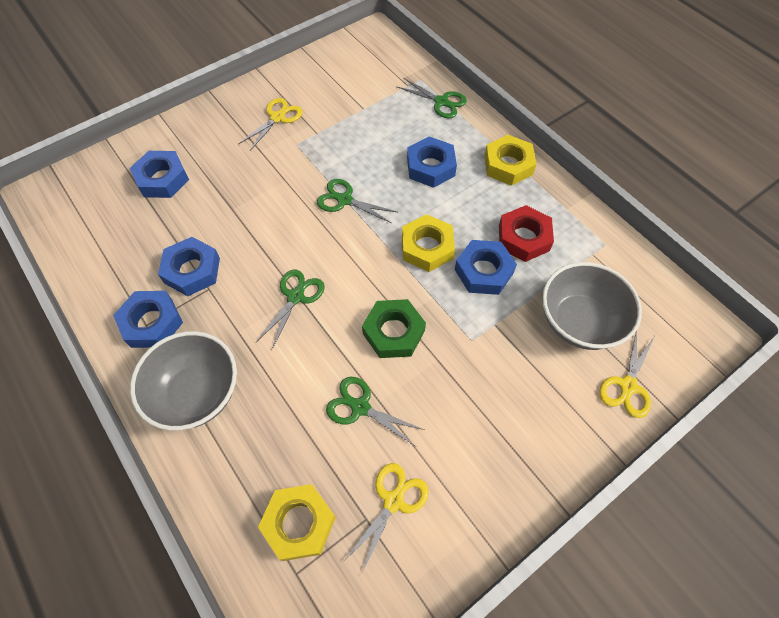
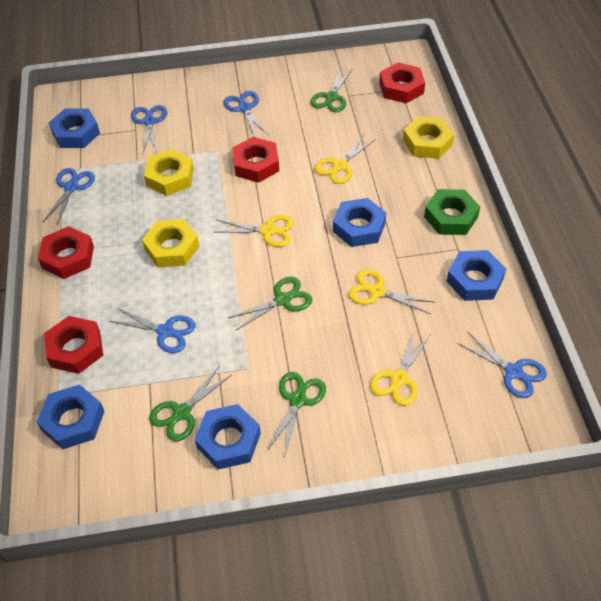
blue scissors: none = 0 -> [43,168,95,225] [109,308,195,353] [131,105,167,153] [223,91,268,136] [457,331,547,398] = 5
grey bowl: [130,331,237,431] [542,262,642,350] = 2 -> none = 0
red nut: [499,205,554,262] = 1 -> [38,226,94,279] [44,316,103,374] [232,137,279,183] [379,63,425,103] = 4
yellow scissors: [238,98,302,151] [343,463,429,575] [599,331,655,418] = 3 -> [215,215,294,247] [315,135,376,184] [349,270,436,314] [370,330,430,406] = 4

